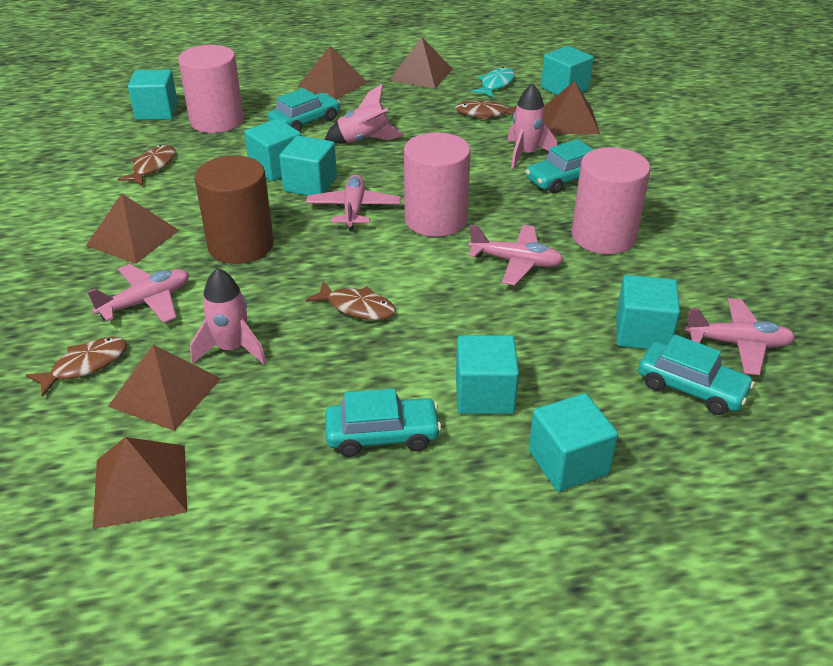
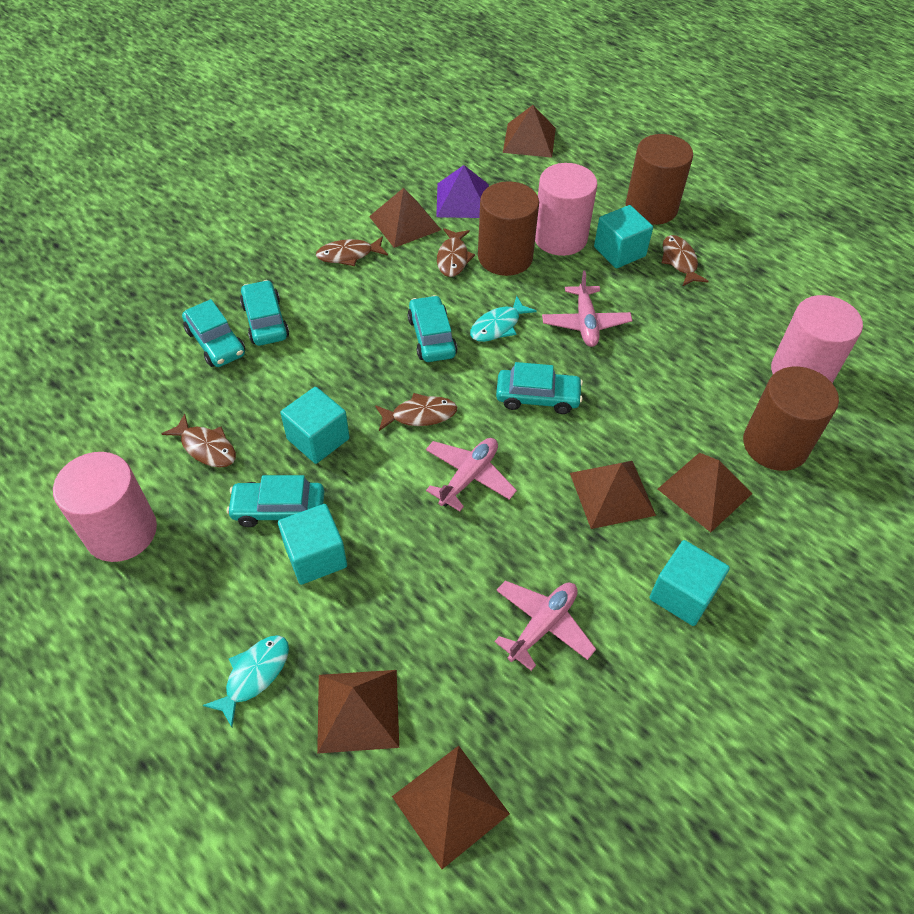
brown cylinder: [194,155,274,264] = 1 -> [478,181,539,276] [626,134,693,225] [743,366,839,471] = 3
brown fish: [26,337,127,397] [118,145,175,185] [306,281,396,320] [455,100,517,120] = 4 -> [161,414,236,468] [316,236,388,266] [375,393,457,431] [437,228,475,277] [662,235,709,287] = 5
pink plane: [87,264,189,323] [306,175,401,231] [468,224,564,286] [684,298,795,375] = 4 -> [426,438,517,511] [495,580,596,671] [542,270,632,347] = 3
pink rocket: [190,268,266,365] [325,84,404,144] [507,84,557,169] = 3 -> none = 0
purple pyramid: none = 0 -> [436,165,489,218] = 1
turquoise car: [268,88,340,132] [325,388,441,457] [525,139,594,194] [638,334,755,415] = 4 -> [182,299,245,367] [227,475,324,527] [240,280,289,346] [407,295,457,362] [496,362,583,414] = 5
turquoise cube: [128,69,178,120] [244,119,301,181] [279,136,337,196] [456,335,519,414] [529,393,618,491] [541,46,594,95] [616,275,680,349] = 7 -> [278,504,347,585] [280,387,350,464] [594,205,653,268] [649,540,730,626] = 4
turquoise fish: [471,67,515,98] = 1 -> [203,635,289,727] [470,296,537,342] = 2

